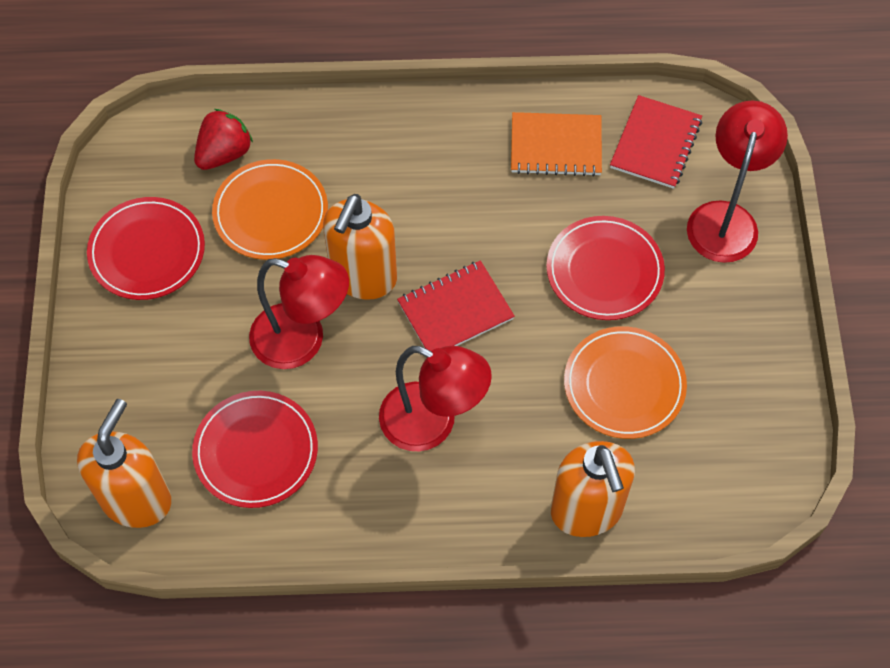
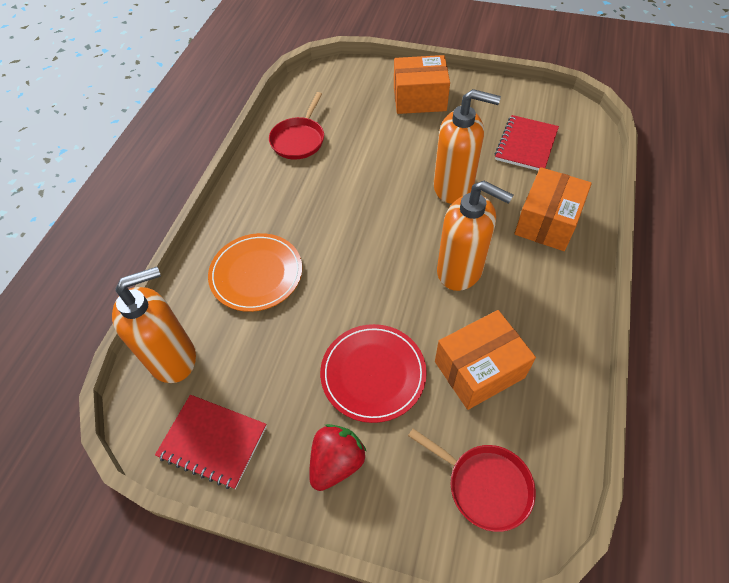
orange box: none = 0 -> [394,55,450,114] [435,310,536,410] [514,167,592,251] = 3
orange notebook: [511,112,602,177] = 1 -> none = 0
orange plate: [212,159,328,260] [564,326,687,439] = 2 -> [208,233,302,312] = 1
red lamp: [249,255,349,369] [379,346,492,451] [687,100,788,263] = 3 -> none = 0
red pan: none = 0 -> [269,92,324,159] [408,429,536,532] = 2
red plate: [87,197,205,300] [192,391,318,508] [546,216,665,320] = 3 -> [320,324,427,423] = 1

